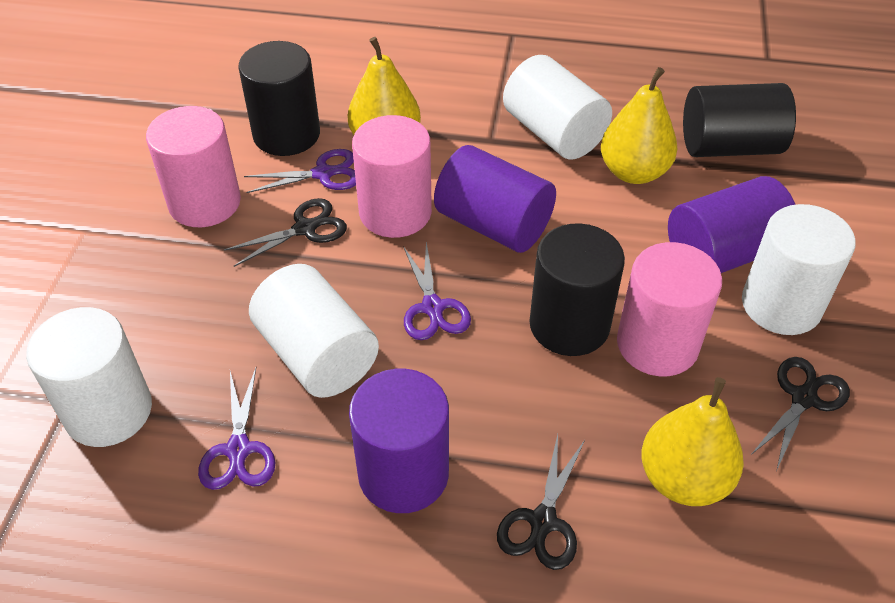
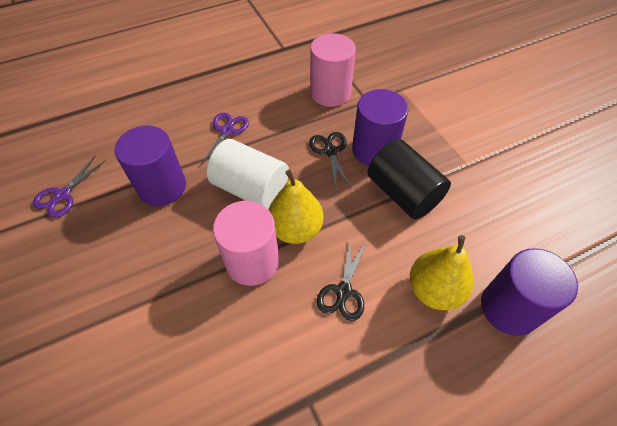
black cylinder: [238,41,320,156] [530,223,625,356] [683,83,796,157] = 3 -> [368,139,451,220] = 1
black scissors: [224,198,347,267] [497,434,585,570] [751,357,850,469] = 3 -> [309,132,351,189] [317,237,366,321] = 2
pink cylinder: [146,106,241,227] [352,115,432,238] [617,242,722,376] = 3 -> [213,201,279,286] [310,33,356,107] = 2
purple scissors: [198,368,275,490] [244,149,356,193] [403,242,471,340] = 3 -> [32,156,106,218] [201,113,249,164] = 2
white cylinder: [26,307,152,447] [249,264,379,398] [503,55,612,160] [742,204,856,335] = 4 -> [207,139,289,209] = 1
yellow pear: [348,37,421,135] [601,67,677,184] [642,377,744,506] = 3 -> [268,170,324,244] [410,235,474,310] = 2

